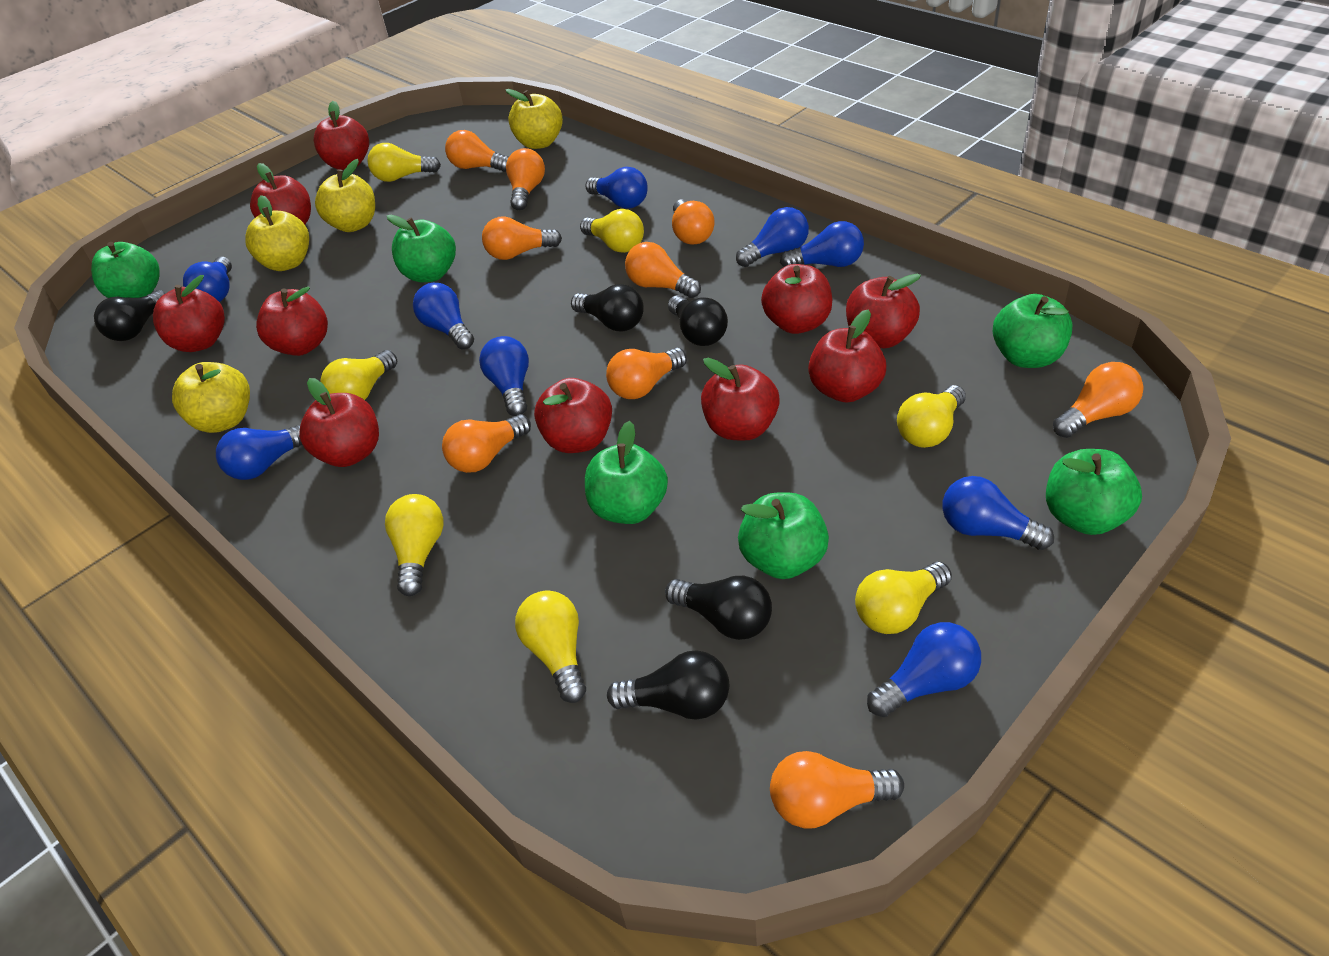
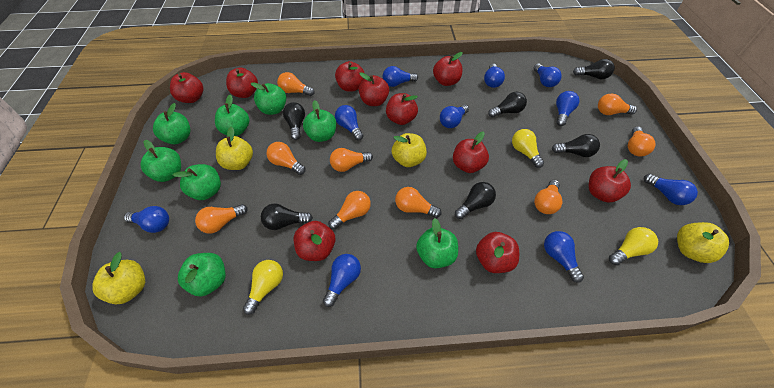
black light bulb: [94,290,166,341] [571,284,644,331] [607,651,729,720] [665,576,772,640] [668,295,728,346] = 5 -> [261,204,313,230] [283,102,305,140] [455,182,496,219] [488,92,527,118] [552,134,600,157] [573,59,615,79] = 6
blue light bulb: [183,257,232,302] [216,424,303,480] [413,283,474,350] [479,336,529,416] [585,167,648,209] [736,207,809,267] [780,221,864,267] [867,622,981,717] [942,476,1054,550] = 9 -> [124,206,169,233] [323,254,361,307] [335,105,364,140] [383,66,418,87] [440,105,469,128] [484,64,505,88] [534,64,562,87] [544,231,584,283] [556,91,580,126] [644,174,698,205] = 10
green apple: [91,242,160,298] [387,215,456,282] [585,421,668,524] [738,493,829,579] [993,294,1073,368] [1046,449,1142,535] = 6 -> [140,140,181,182] [153,103,190,144] [173,164,221,200] [178,253,226,296] [215,95,250,136] [251,82,286,115] [303,100,336,142] [416,218,458,268] = 8
yellow light bulb: [320,350,397,400] [367,143,441,182] [385,494,443,596] [515,590,586,703] [580,209,644,253] [855,562,952,634] [897,385,966,448] = 7 -> [243,260,283,315] [512,129,544,168] [609,227,658,265] = 3

